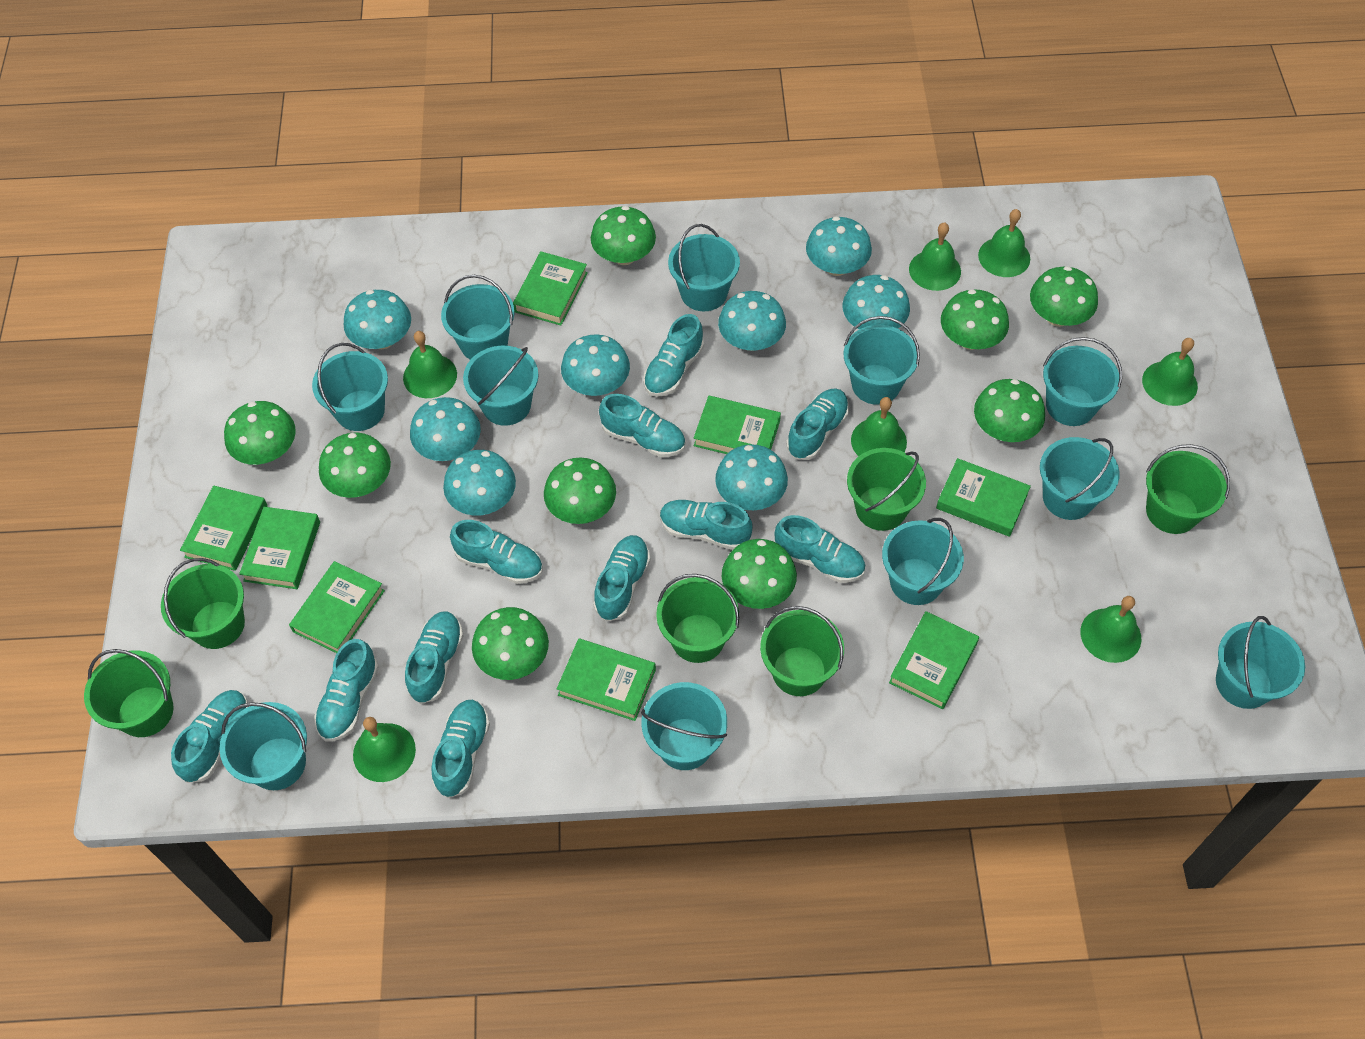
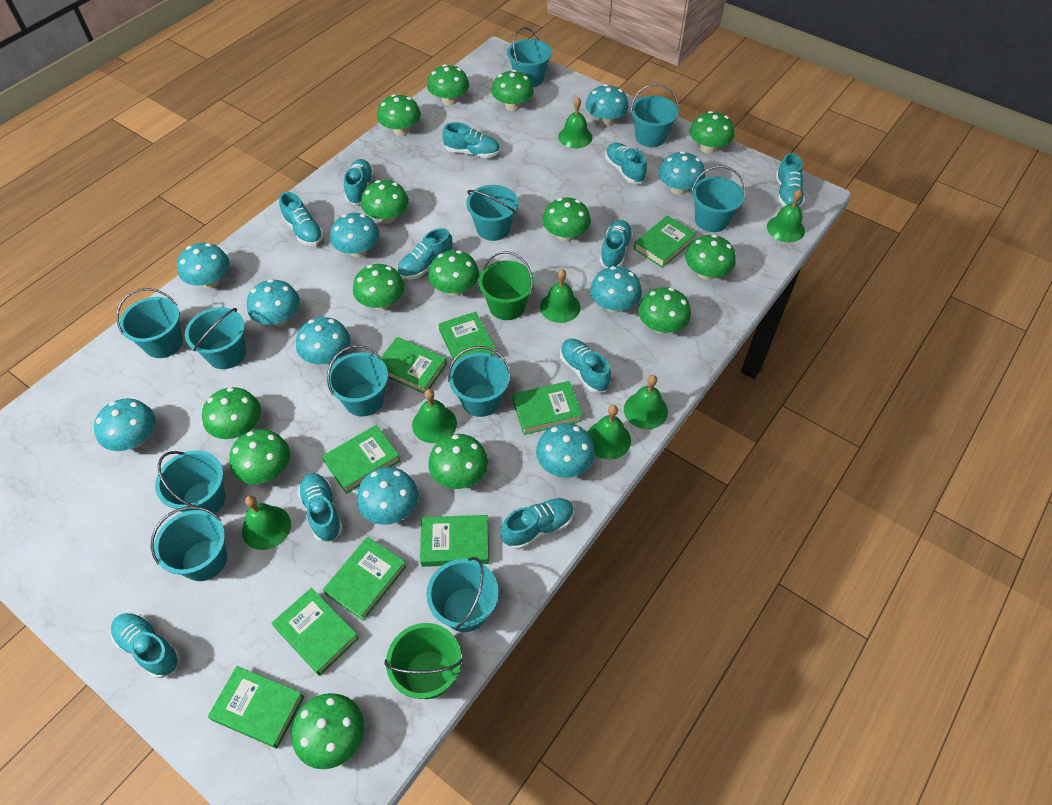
green book: [180,486,268,571] [239,507,320,589] [289,561,385,653] [513,251,588,326] [557,638,656,721] [694,396,781,454] [889,611,979,709] [936,458,1031,537] = 8 -> [208,666,304,748] [272,588,359,676] [322,425,401,494] [323,537,407,621] [381,337,447,394] [420,515,489,567] [439,312,497,362] [512,381,582,435] [634,215,696,268] = 9
green bucket: [84,649,174,737] [161,558,245,649] [656,574,739,663] [760,606,844,696] [847,448,926,531] [1146,444,1230,534] = 6 -> [384,623,463,699] [478,251,535,320] = 2
green mushroom: [224,401,296,465] [319,432,391,498] [472,607,549,680] [544,457,616,524] [591,206,656,265] [722,539,797,609] [941,289,1009,350] [974,379,1045,442] [1030,266,1098,327] = 9 -> [202,387,261,439] [229,429,290,484] [292,693,364,769] [353,264,405,310] [361,180,409,224] [377,94,421,136] [427,64,469,105] [428,250,479,296] [428,434,488,489] [492,70,534,111] [542,197,591,242] [638,287,691,334] [685,234,736,280] [690,111,734,154] = 14
turquoise mushroom: [344,290,411,349] [410,397,481,461] [443,450,516,515] [561,334,630,396] [715,444,788,510] [718,291,786,351] [806,216,872,276] [842,275,910,329] = 8 -> [94,398,155,451] [177,243,229,288] [247,279,300,326] [296,317,350,365] [330,213,380,257] [357,467,418,525] [536,423,595,478] [586,84,629,126] [590,266,642,313] [659,151,705,195] = 10

